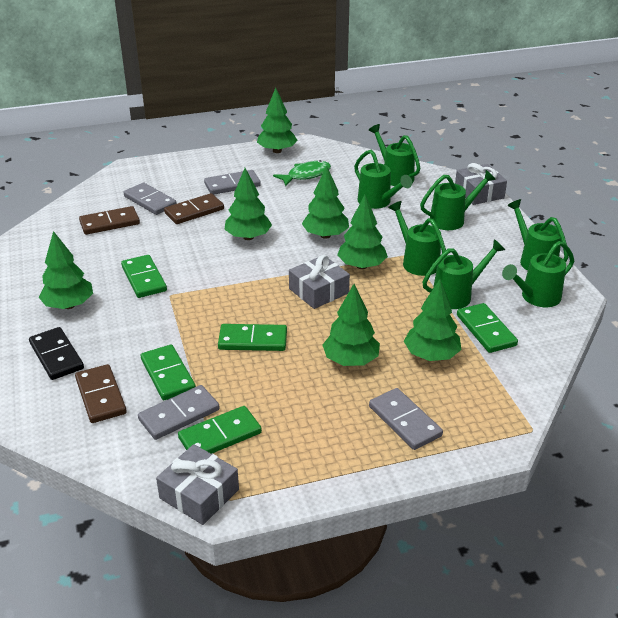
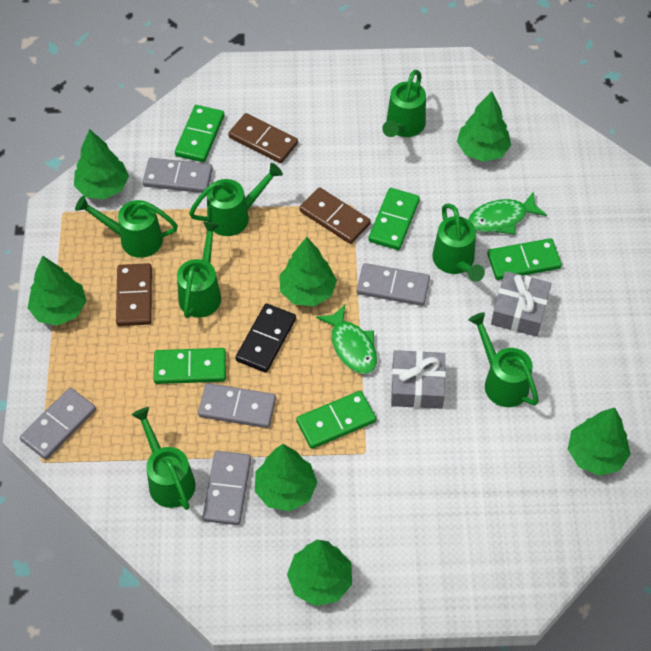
green fish: [273,160,331,186] = 1 -> [316,304,377,374] [468,191,547,234] = 2
grey domino: [124,183,177,215] [138,385,220,440] [204,170,261,195] [369,388,443,450] = 4 -> [20,387,96,460] [143,158,213,193] [198,383,276,428] [202,451,251,525] [357,263,430,306] = 5
grey gift: [156,444,239,525] [289,255,350,309] [455,163,507,205] = 3 -> [391,350,446,409] [491,271,552,337] = 2

